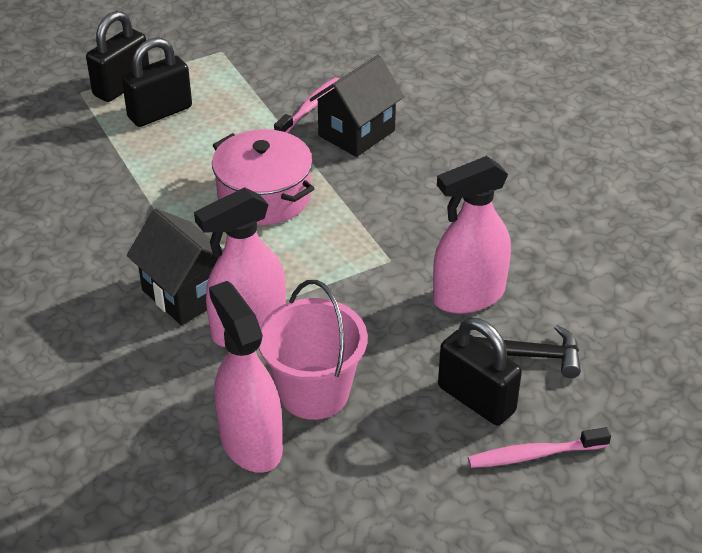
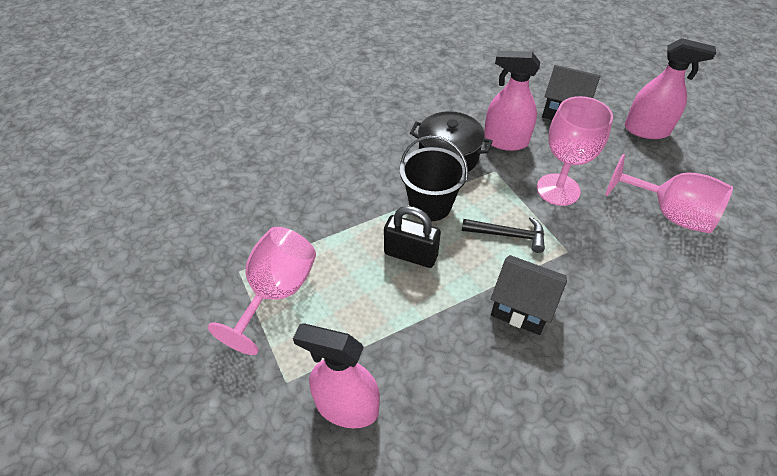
black bucket: none = 0 -> [400,135,468,221] = 1
black padlock: [86,11,149,102] [122,37,192,127] [438,318,522,426] = 3 -> [384,206,441,268] = 1
black pot: none = 0 -> [410,111,493,172] = 1
pink bucket: [259,280,367,420] = 1 -> none = 0
pink goblet: none = 0 -> [208,227,316,355] [537,96,613,206] [605,154,733,233] = 3
pink pot: [212,129,315,225] = 1 -> none = 0
pink toothbrush: [274,77,339,133] [468,427,611,468] = 2 -> none = 0

